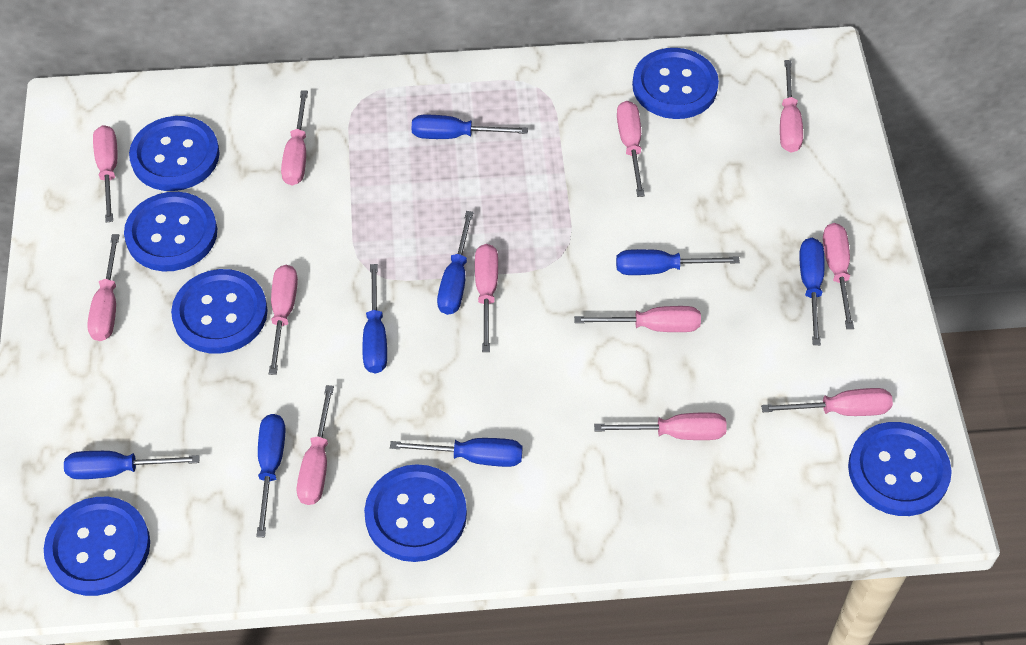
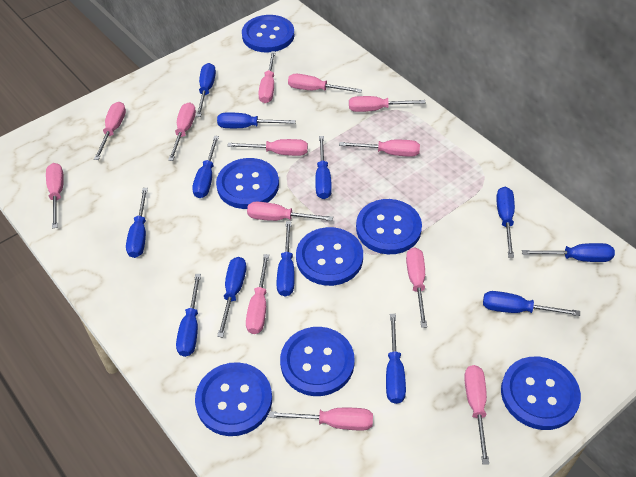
blue screwdriver: [64,451,200,479] [256,414,286,537] [362,264,387,373] [390,438,522,467] [412,115,528,139] [437,211,474,315] [616,249,740,275] [800,238,825,345] = 8 -> [126,188,148,258] [176,274,201,357] [192,136,219,198] [196,63,216,117] [217,112,295,128] [217,257,246,337] [277,221,295,296] [315,136,332,199] [386,314,406,404] [483,291,580,316] [496,187,515,258] [522,243,615,262] = 12
pink screwdriver: [87,234,119,341] [93,125,117,223] [269,265,298,375] [281,90,308,185] [297,385,334,505] [475,244,498,352] [574,306,701,332] [594,412,727,440] [617,101,645,197] [761,388,893,416] [780,60,803,153] [823,223,854,329] = 12 -> [46,163,64,229] [94,102,126,160] [168,102,196,161] [228,139,308,156] [246,254,269,334] [247,202,333,221] [258,51,276,103] [269,408,373,430] [288,74,362,93] [339,140,420,157] [349,96,426,112] [406,247,427,328] [464,365,489,465] = 13

